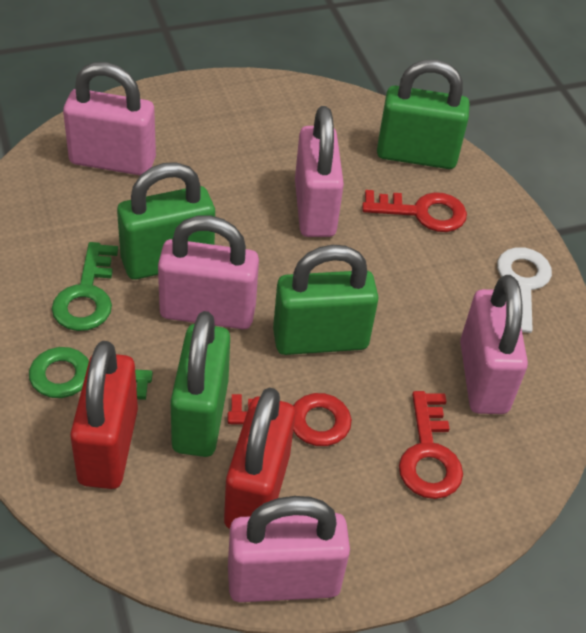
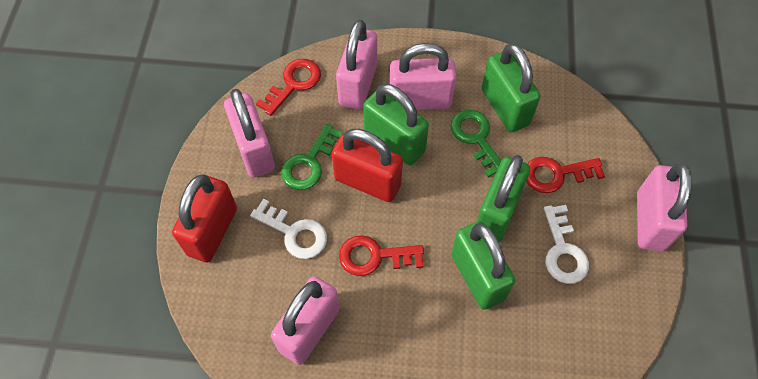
white key: [497,247,552,333] = 1 -> [250,199,327,259] [544,205,589,284] = 2

